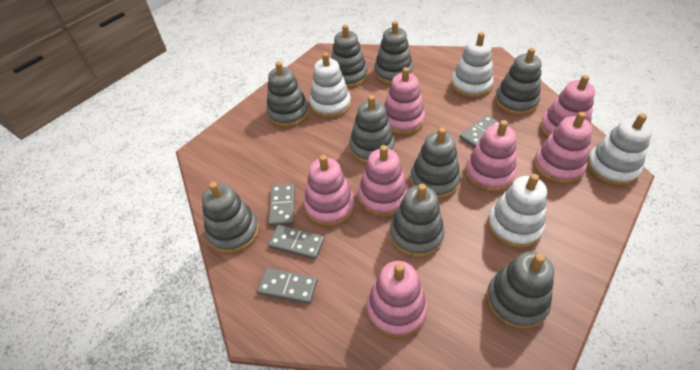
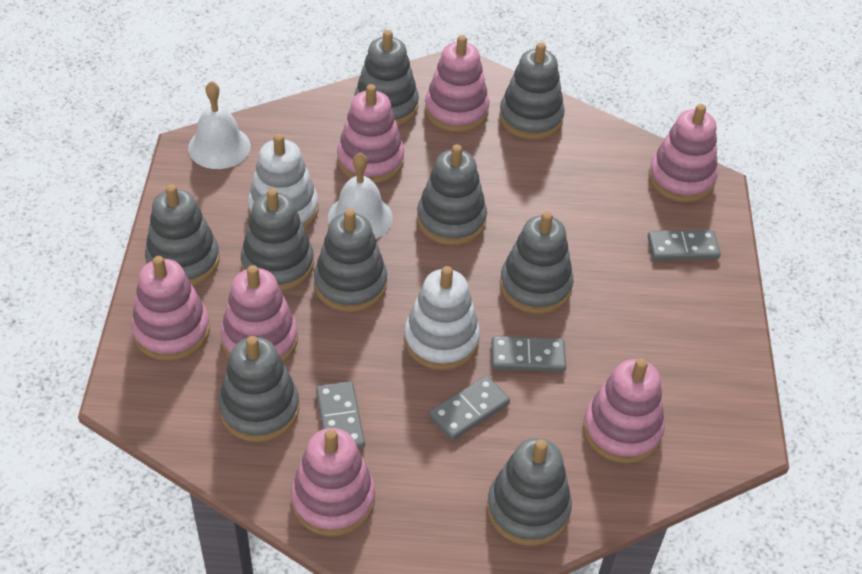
white bell: none = 0 -> [188,81,251,169] [328,153,393,239] = 2
white stacking toy: [309,53,351,118] [451,32,494,98] [487,174,547,248] [587,113,652,187] = 4 -> [248,134,318,229] [404,266,480,370] = 2

